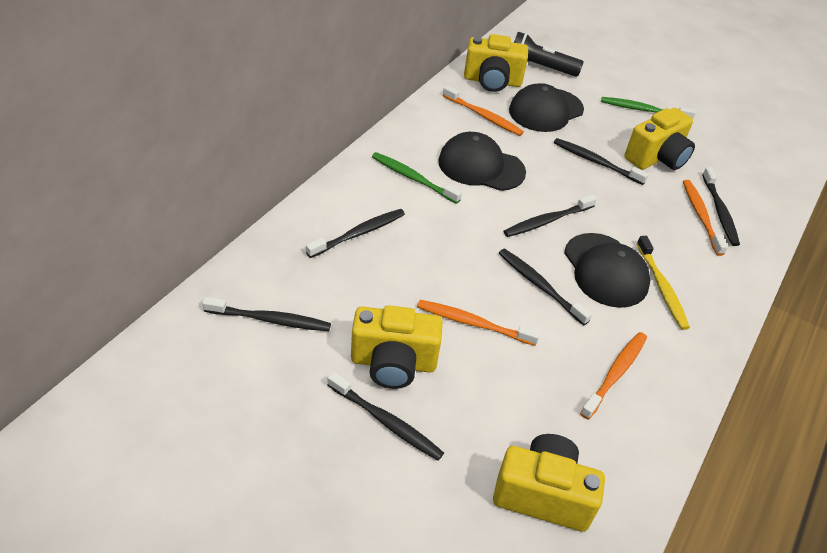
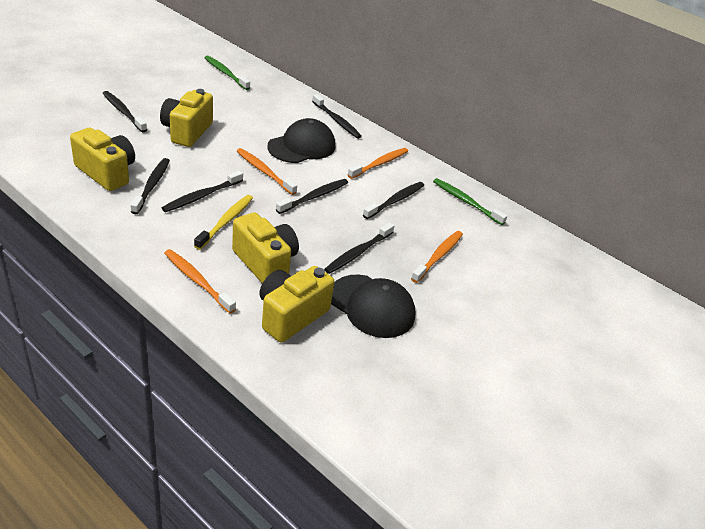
black cap: [438,132,526,191] [509,83,584,132] [564,233,650,308] = 3 -> [267,118,335,163] [331,275,415,338] = 2
black flashlight: [514,32,584,77] = 1 -> none = 0

